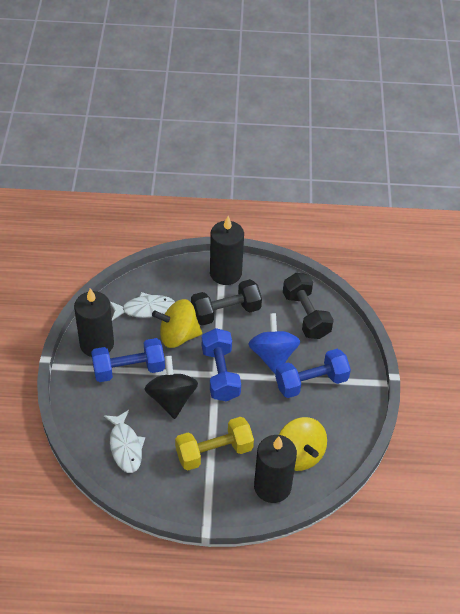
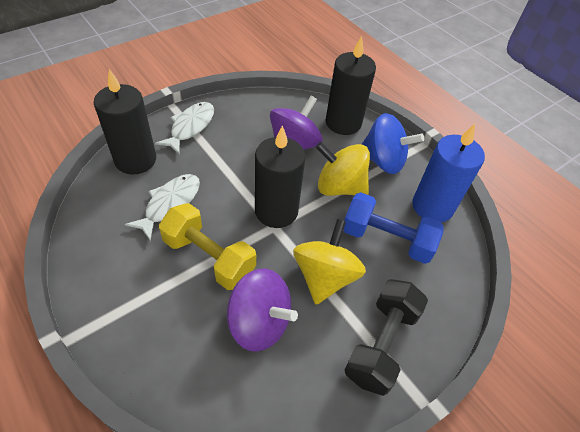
black dumbbell: [191,279,262,326] [283,273,334,339] = 2 -> [345,279,428,396] = 1
black spinning top: [145,356,198,419] = 1 -> none = 0
blue candle: none = 0 -> [412,124,485,222] = 1
blue dumbbell: [91,338,165,382] [202,328,241,401] [275,349,351,398] = 3 -> [344,192,444,264] = 1
purple spinning top: none = 0 -> [227,269,298,352] [270,96,323,150] = 2

